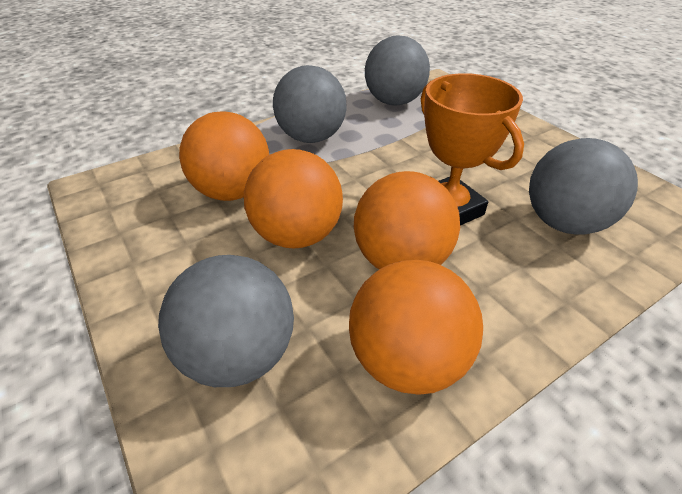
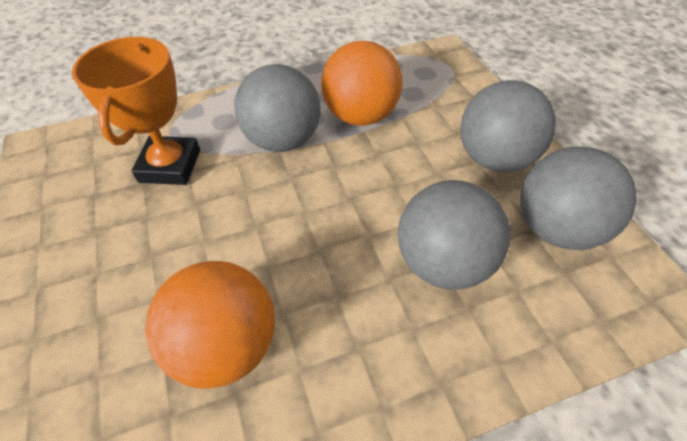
orange ball: [179,111,269,201] [244,149,343,249] [349,260,483,395] [354,171,460,269] = 4 -> [145,261,275,389] [321,41,403,126] = 2

